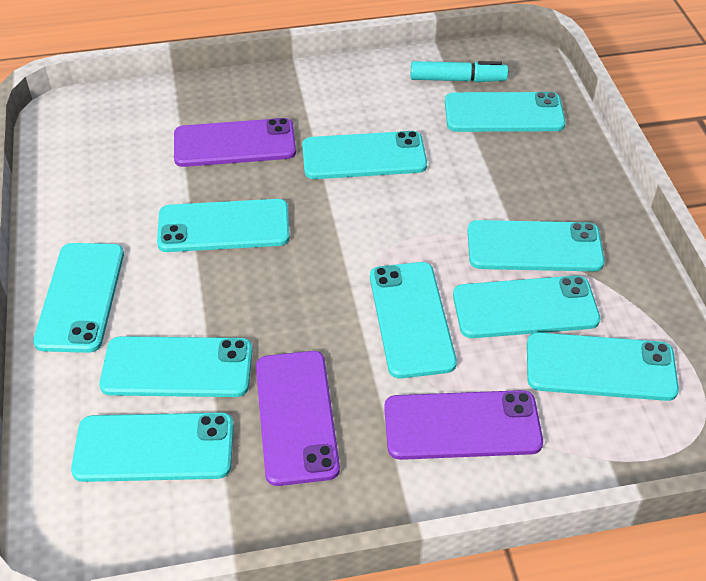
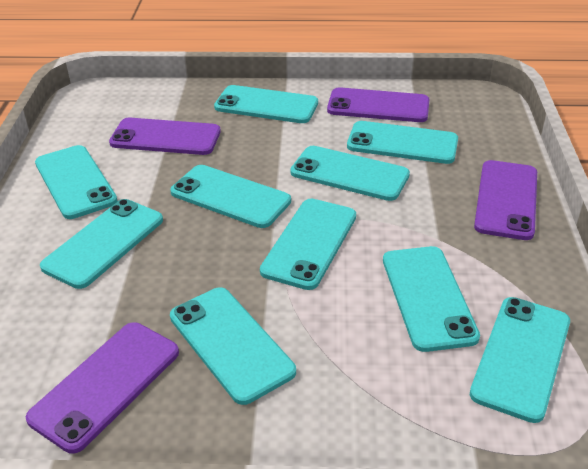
purple phone: [174,118,296,167] [256,351,340,486] [384,390,543,460] = 3 -> [26,322,179,454] [109,118,221,155] [327,87,430,122] [474,160,537,240] = 4
turquoise marker: [411,61,508,82] = 1 -> none = 0

